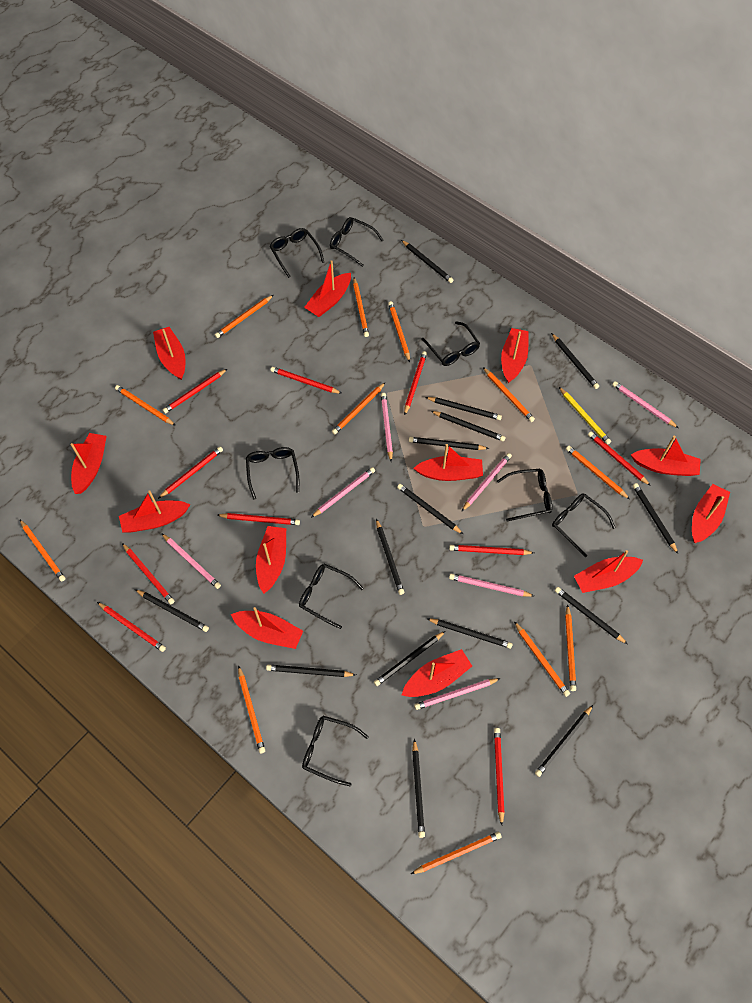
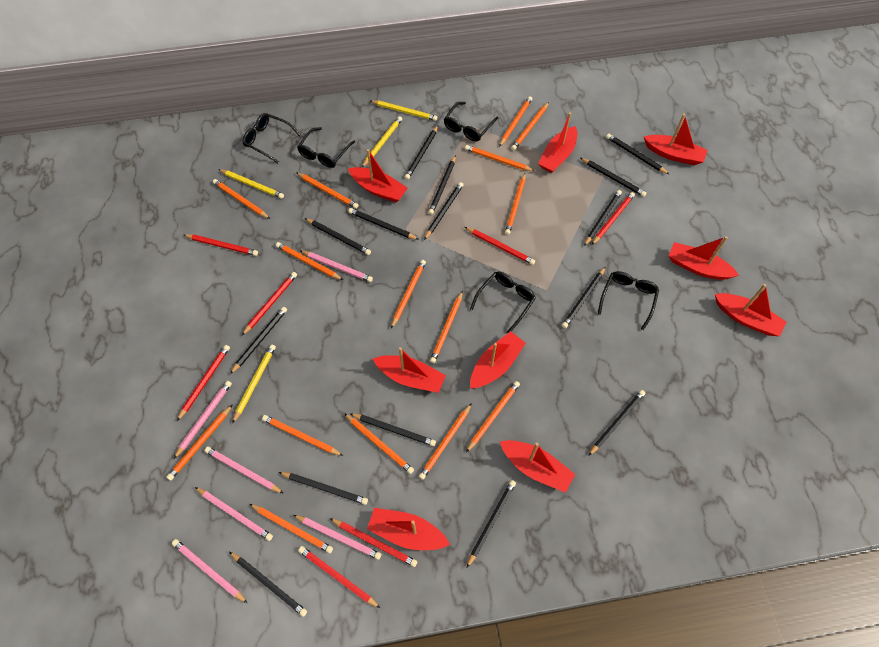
black glasses: [246,447,299,500] [270,228,324,278] [299,564,364,629] [302,716,369,786] [330,217,384,267] [422,321,480,366] [497,469,552,521] [552,494,616,557] = 8 -> [243,113,300,163] [297,127,355,168] [444,102,498,142] [470,272,536,333] [598,271,659,330] = 5
orange pencil: [20,520,65,582] [115,385,176,426] [215,295,273,338] [238,665,265,753] [332,382,386,435] [353,278,369,337] [388,301,410,362] [411,832,501,874] [483,367,535,422] [514,621,570,697] [565,604,576,691] [566,446,630,499] = 12 -> [167,404,233,480] [213,179,270,219] [250,504,333,553] [262,415,343,456] [276,242,343,280] [296,172,358,209] [344,413,414,474] [391,260,426,329] [419,403,472,480] [430,291,463,363] [465,145,535,171] [466,381,520,452] [499,96,532,147] [505,173,525,235] [511,102,549,150] = 15
pink pencil: [161,533,221,589] [311,467,375,518] [381,393,393,462] [414,678,501,710] [449,574,534,597] [462,453,512,511] [612,381,678,428] = 7 -> [172,539,247,603] [174,381,232,459] [195,487,273,541] [204,447,284,494] [293,515,381,560] [301,251,373,282] = 6
red boat: [70,433,107,494] [119,491,190,532] [153,327,185,380] [231,607,303,649] [256,526,286,593] [304,260,351,317] [402,649,472,697] [414,444,483,481] [501,328,529,383] [574,550,643,593] [631,436,701,476] [692,484,730,543] = 12 -> [348,149,408,202] [367,508,450,550] [373,347,446,393] [470,331,526,389] [500,440,575,493] [538,112,578,173] [644,114,708,165] [669,236,739,280] [715,284,787,336] = 9
red pencil: [97,602,166,652] [122,543,175,604] [158,446,223,499] [163,369,227,413] [217,513,300,525] [270,367,342,394] [404,351,427,415] [449,545,534,555] [494,728,504,825] [588,431,651,486] = 10 -> [177,345,230,421] [184,234,258,256] [242,272,297,335] [298,546,380,608] [329,518,417,567] [465,227,535,265] [592,192,635,245] = 7
yellow pencil: [559,387,611,445] = 1 -> [218,169,284,199] [232,344,276,424] [362,116,402,167] [371,100,438,121] = 4

